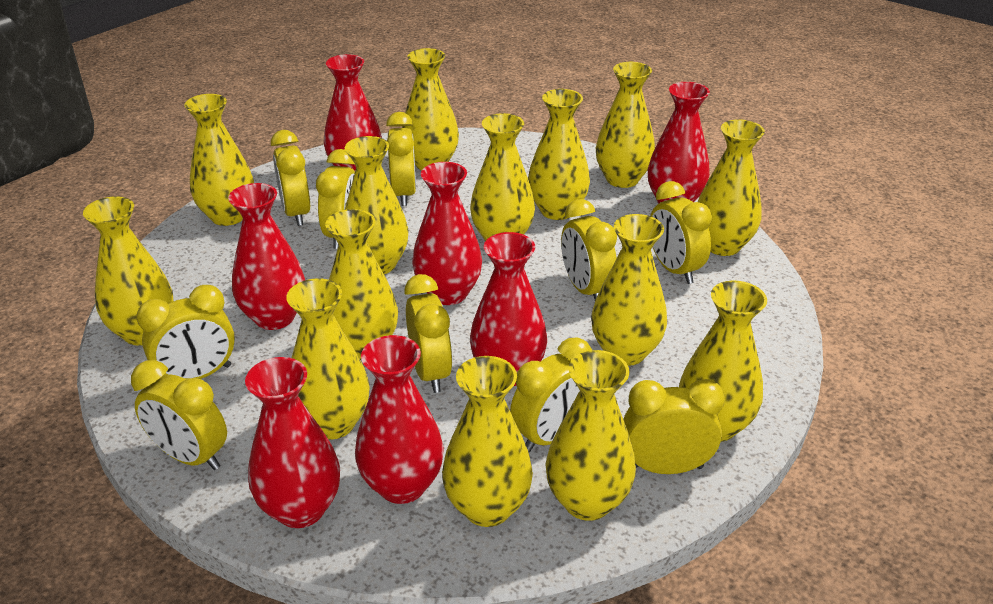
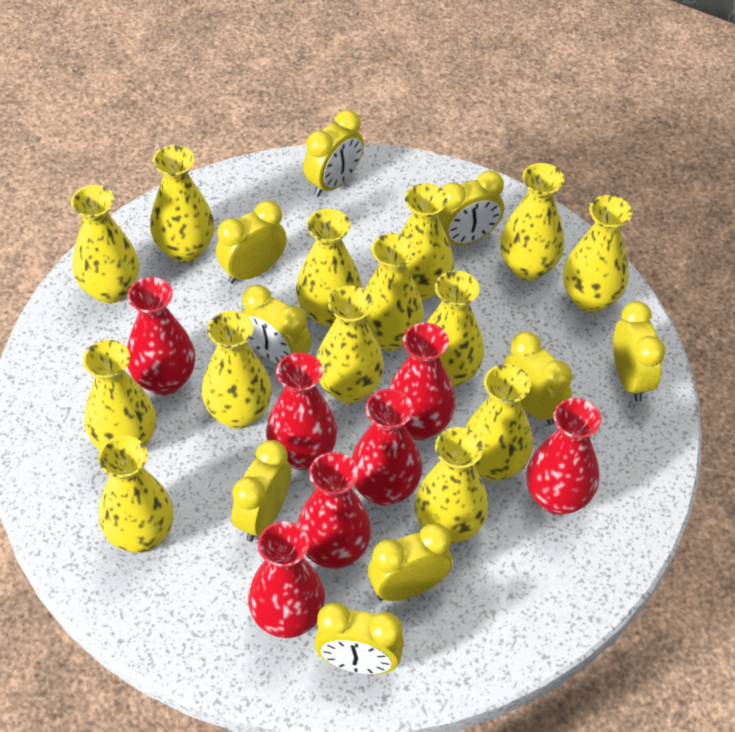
yellow clock: [131,360,227,470] [136,285,235,379] [271,130,310,226] [316,149,355,249] [386,112,416,206] [404,274,453,393] [510,337,592,453] [561,199,617,300] [623,379,725,474] [650,181,712,284] = 10 -> [216,200,287,284] [232,440,291,541] [242,285,312,365] [303,110,364,197] [314,602,404,674] [368,523,453,601] [438,171,504,245] [504,332,572,425] [613,301,665,402] = 9

